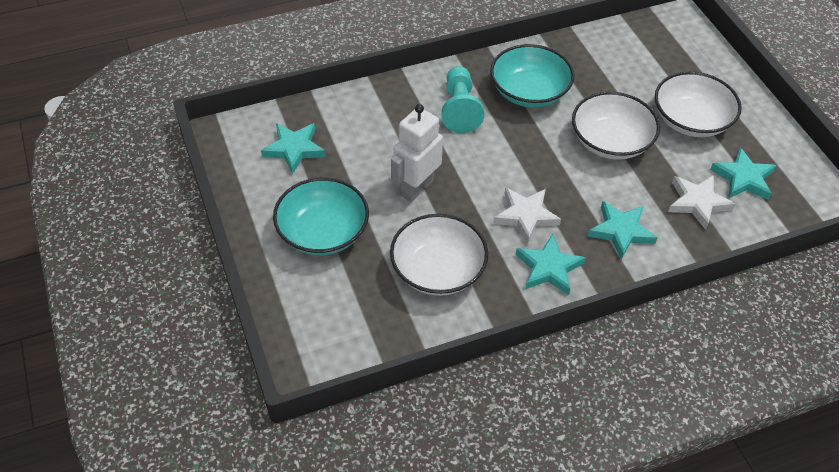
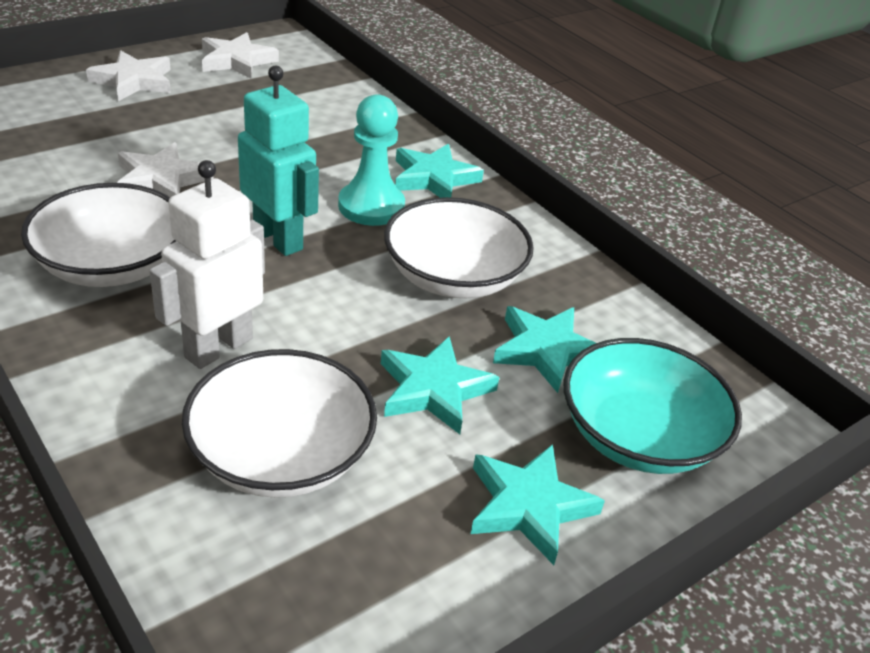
turquoise bowl: [273,178,369,255] [490,44,574,108] = 2 -> [563,338,742,474] = 1
turquoise robot: none = 0 -> [238,66,319,256] = 1
white star: [493,188,561,244] [668,175,735,230] = 2 -> [86,51,171,101] [117,142,213,198] [202,32,279,79] = 3

